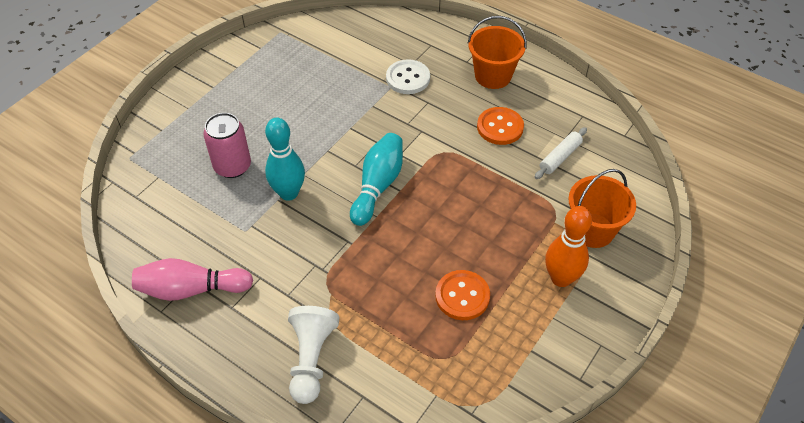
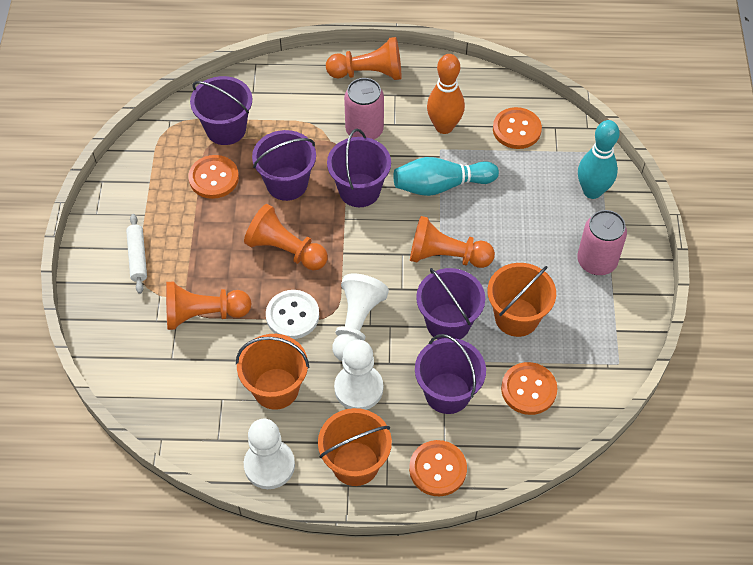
orange bucket: [468,16,527,89] [568,169,636,248] = 2 -> [236,334,309,410] [318,408,392,486] [488,263,556,337] = 3
orange button: [435,270,490,320] [477,107,524,145] = 2 -> [188,155,239,199] [409,440,467,496] [493,107,542,149] [501,362,558,415] = 4
orange pawn: none = 0 -> [166,282,251,330] [244,204,328,270] [326,37,402,80] [410,216,495,268] = 4
pink bowling pin: [132,258,253,301] = 1 -> none = 0
pink can: [203,113,251,178] = 1 -> [344,78,384,140] [577,210,627,275] = 2
purple bucket: none = 0 -> [190,76,252,145] [252,130,316,201] [327,129,391,207] [415,334,486,414] [416,268,485,340] = 5
white pawn: [288,306,339,404] = 1 -> [244,419,295,489] [332,273,389,361] [334,340,383,410] = 3

